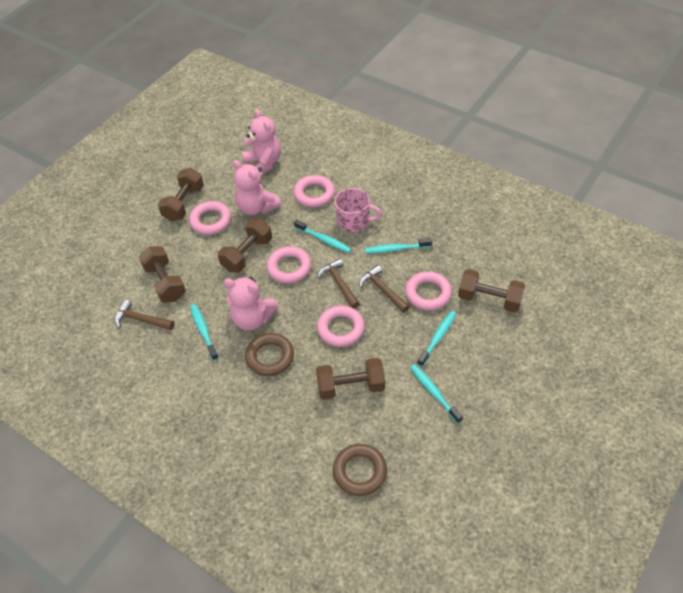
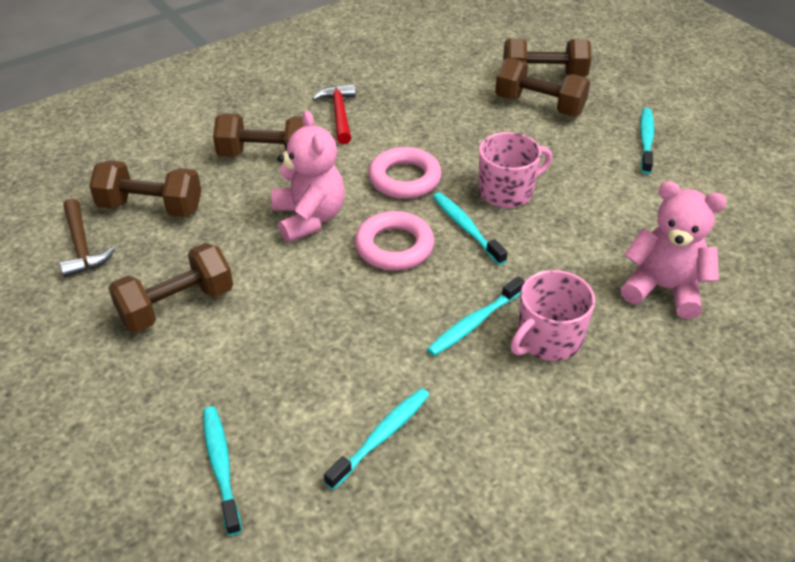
brown hammer: [114,300,174,330] [317,258,360,309] [359,265,410,313] = 3 -> [60,199,115,278] = 1
brown ring: [245,333,294,376] [333,444,387,496] = 2 -> none = 0
pink mug: [334,188,382,232] = 1 -> [478,132,552,208] [510,270,595,361] = 2
pink ring: [189,201,231,235] [266,246,311,283] [294,175,335,207] [317,306,365,347] [405,271,452,311] = 5 -> [355,211,434,270] [368,147,442,199] = 2
pink teddy bear: [224,277,278,330] [233,160,281,215] [242,109,281,175] = 3 -> [272,111,345,242] [621,181,727,319] = 2
red hammer: none = 0 -> [312,84,356,144] = 1

